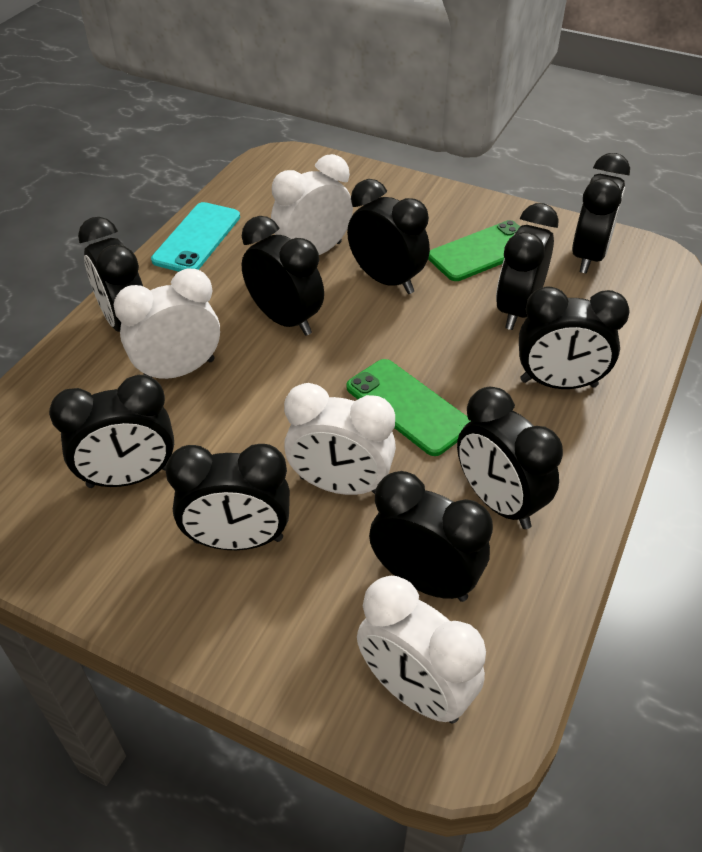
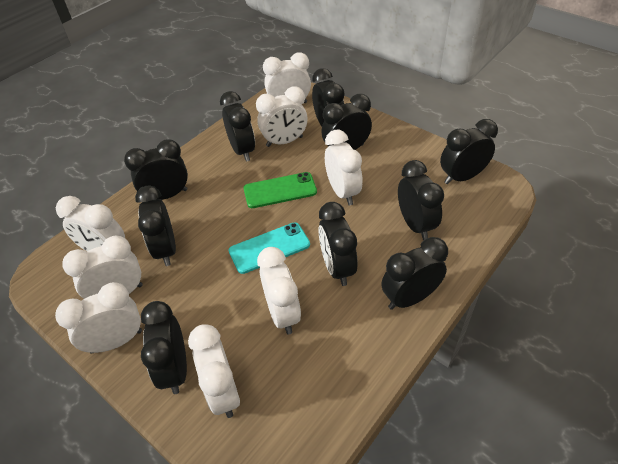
green phone: [346,359,470,456] [428,220,520,281] = 2 -> [244,172,317,208] = 1
white clock: [114,269,220,379] [271,154,353,255] [284,383,396,495] [357,576,486,723] = 4 -> [55,282,142,354] [56,196,125,251] [62,235,143,299] [188,324,240,418] [256,86,308,147] [257,247,301,334] [263,52,311,103] [325,130,363,205] = 8

